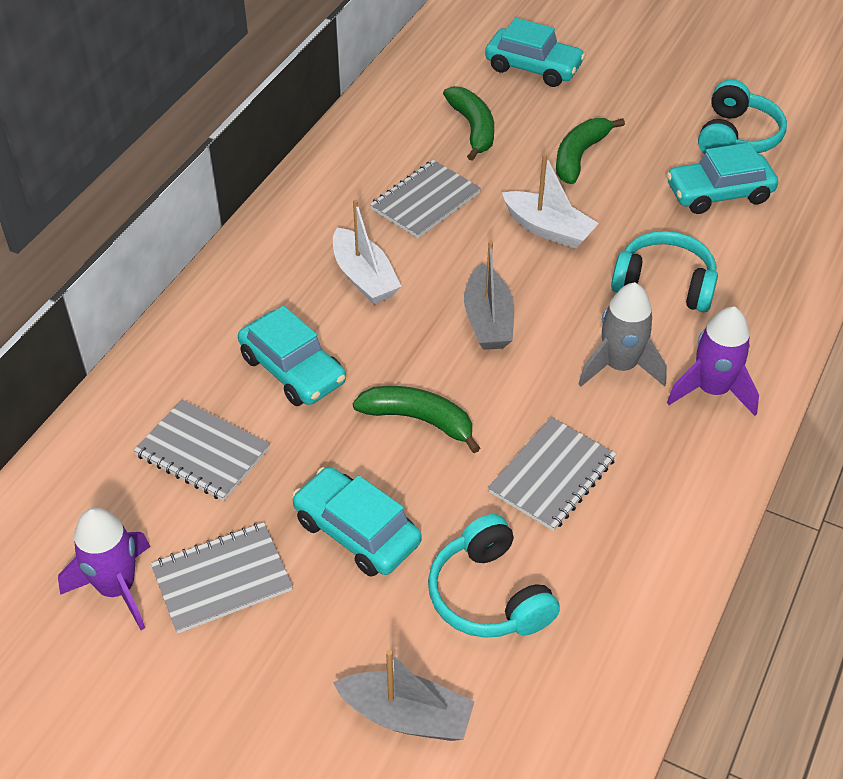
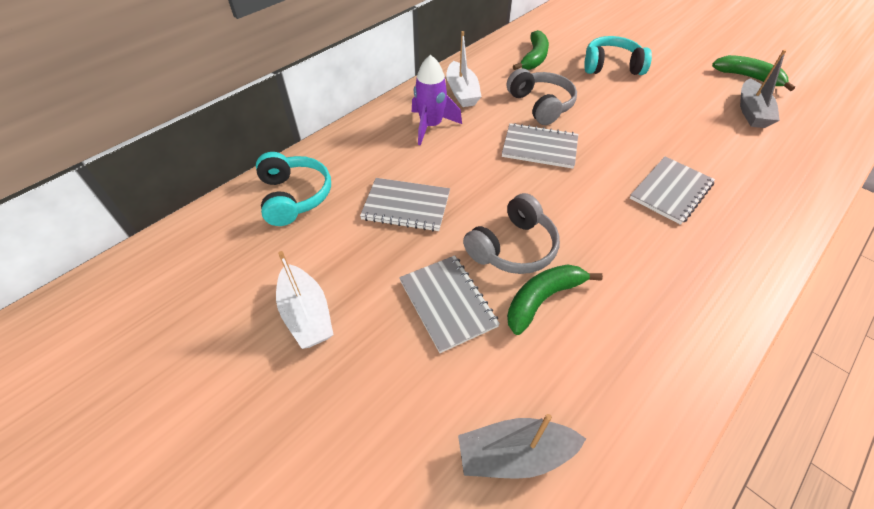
grey headphones: none = 0 -> [463,193,560,274] [507,68,577,125] = 2
grey rocket: [579,282,667,387] = 1 -> none = 0
purple rocket: [58,508,151,630] [667,306,759,416] = 2 -> [412,54,462,145] = 1
turquoise car: [238,306,346,406] [292,467,422,577] [485,18,585,87] [666,142,778,214] = 4 -> none = 0
turquoise headphones: [428,514,560,638] [611,231,718,312] [698,79,787,154] = 3 -> [256,152,331,226] [584,36,652,75] = 2

